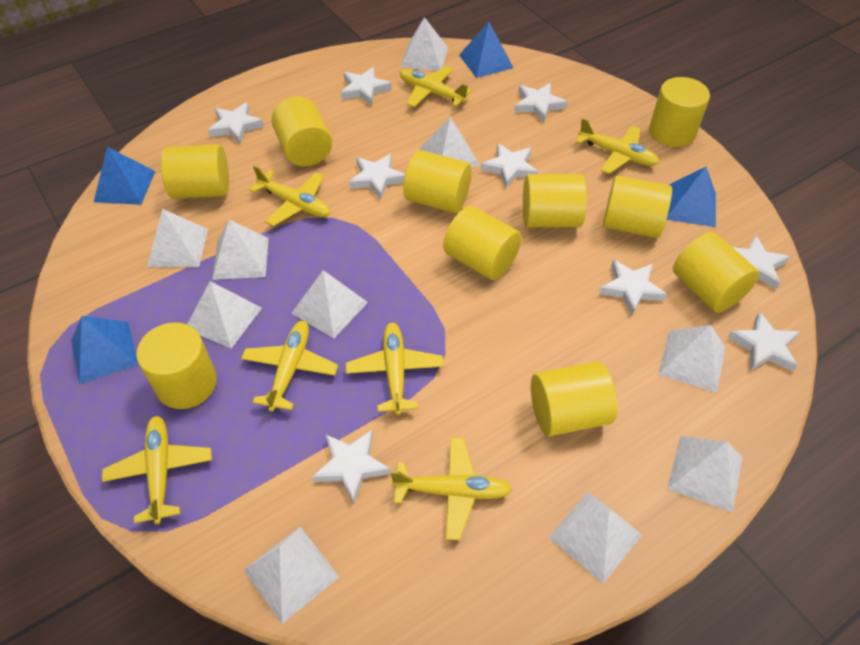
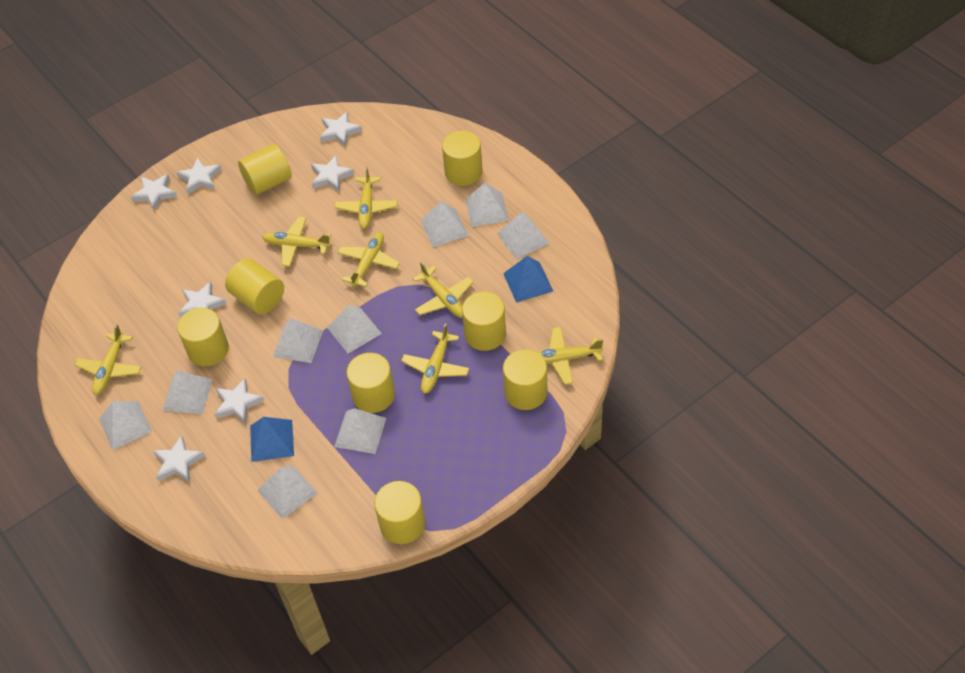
blue pyramid: [71,316,139,384] [94,147,155,205] [459,22,514,78] [666,167,716,227] = 4 -> [250,417,294,462] [503,256,553,303] = 2
white pyramid: [147,209,208,267] [187,281,262,348] [212,220,269,280] [244,527,339,624] [292,270,368,339] [401,17,448,71] [419,117,480,168] [549,492,642,584] [658,325,726,393] [667,436,743,512] = 10 -> [99,401,152,450] [162,370,213,414] [257,465,317,519] [273,318,323,363] [327,305,382,353] [334,408,386,454] [420,201,469,247] [465,183,509,227] [497,212,549,259] = 9
white star: [208,102,264,144] [312,430,390,504] [341,67,392,106] [349,154,405,199] [481,143,538,188] [514,83,567,122] [599,260,667,315] [728,312,799,372] [733,236,790,289] = 9 -> [131,174,177,211] [153,435,205,482] [176,157,222,194] [178,281,226,318] [214,378,264,424] [311,155,354,192] [320,112,362,147] = 7
yellow cylinder: [136,322,217,409] [161,144,229,199] [271,96,332,167] [403,150,472,213] [443,206,522,280] [523,174,587,228] [531,361,618,437] [603,175,672,238] [649,77,710,147] [673,232,759,313] = 10 -> [177,308,229,366] [225,258,284,314] [238,144,292,195] [346,353,395,413] [374,481,425,544] [442,131,483,186] [462,292,506,351] [503,349,547,410] = 8

